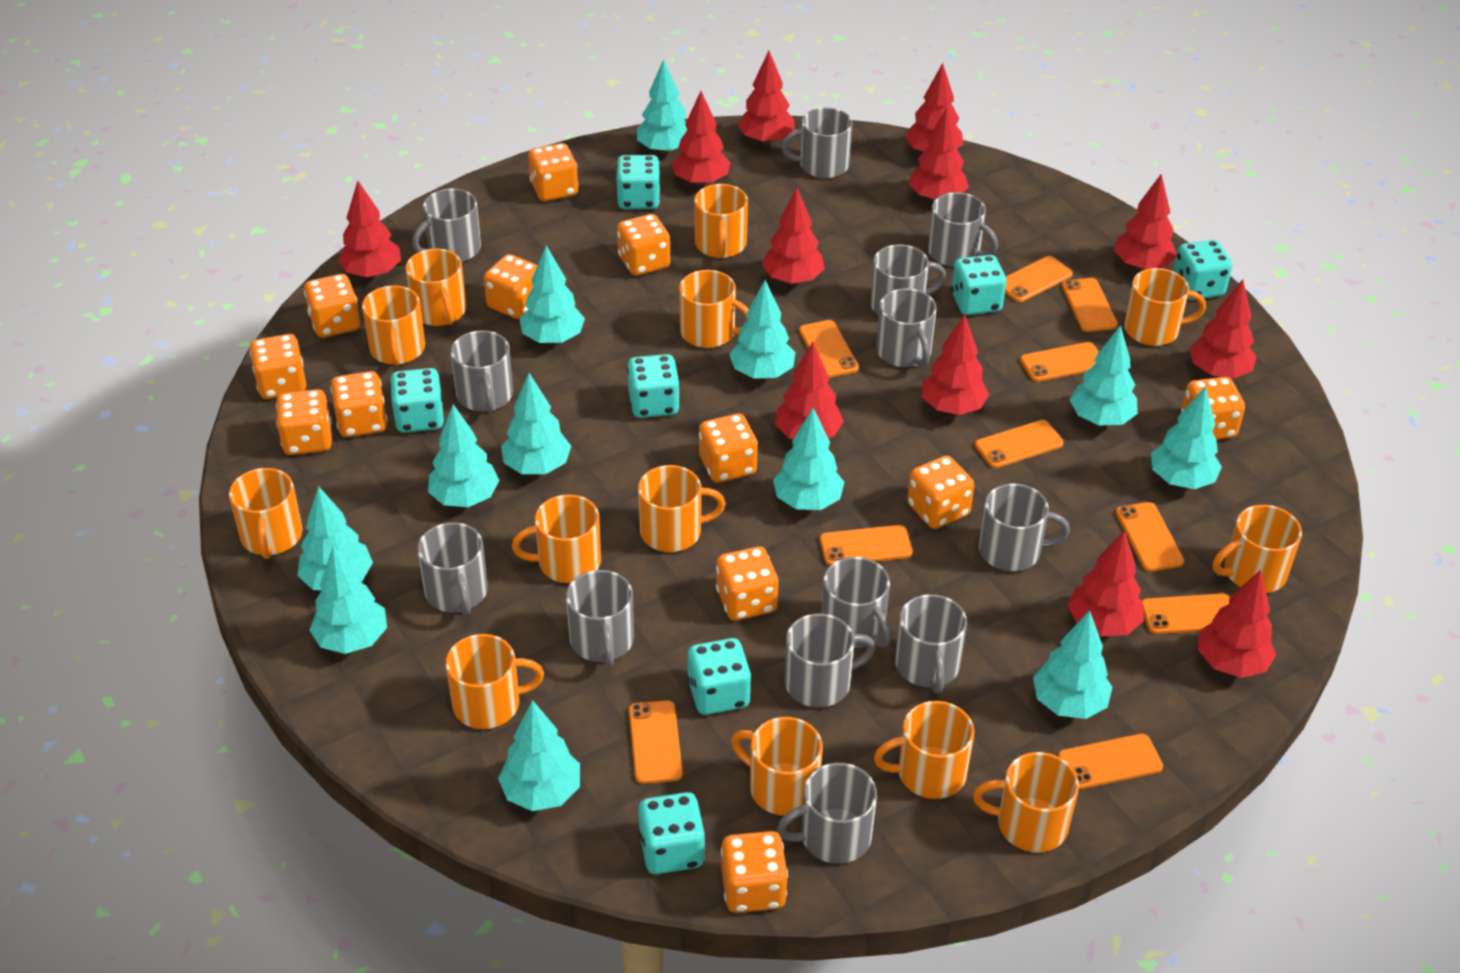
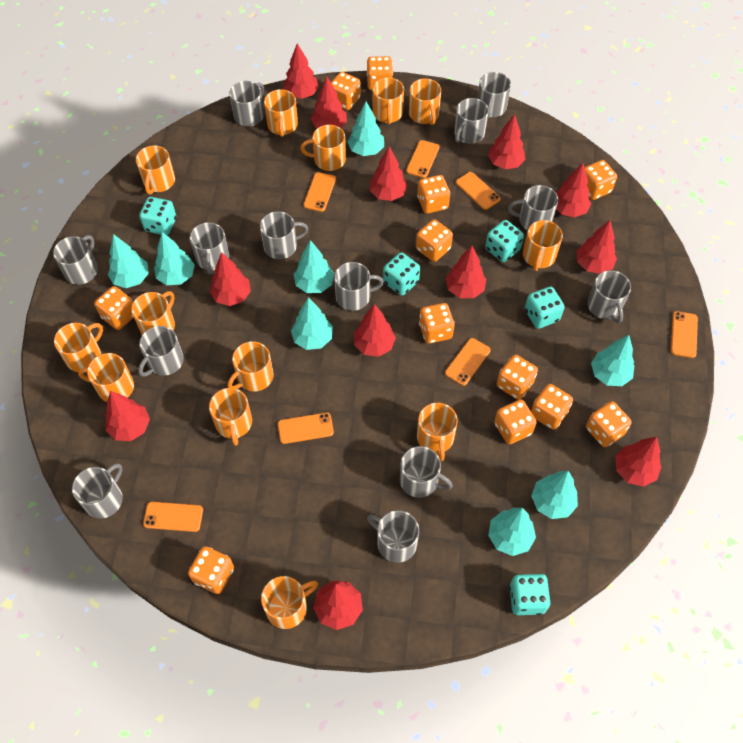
orange phone: [629,700,683,784] [799,320,859,378] [820,525,913,566] [975,420,1063,468] [1005,256,1073,302] [1020,342,1099,382] [1058,734,1163,790] [1062,278,1118,332] [1116,502,1184,572] [1142,593,1229,634] = 10 -> [143,502,203,532] [278,412,334,444] [303,172,336,212] [406,140,440,178] [445,338,491,386] [456,172,501,210] [671,311,698,358] = 7
turquoise dice: [390,368,444,433] [616,155,661,209] [627,354,680,418] [638,792,705,874] [687,638,751,715] [951,255,1006,315] [1173,240,1232,300] = 7 -> [139,197,176,235] [383,252,420,296] [485,220,524,262] [509,574,551,615] [525,287,565,329] = 5
turquoise tree: [297,486,373,591] [309,546,387,654] [428,404,500,507] [498,700,580,811] [501,373,571,474] [519,245,585,344] [637,59,687,154] [729,280,795,379] [773,408,844,510] [1033,610,1112,719] [1070,325,1138,425] [1151,386,1222,489] = 12 -> [108,234,149,288] [154,232,195,285] [291,297,333,350] [294,240,334,293] [348,102,384,156] [488,508,536,556] [531,470,578,519] [591,335,634,386] = 8

